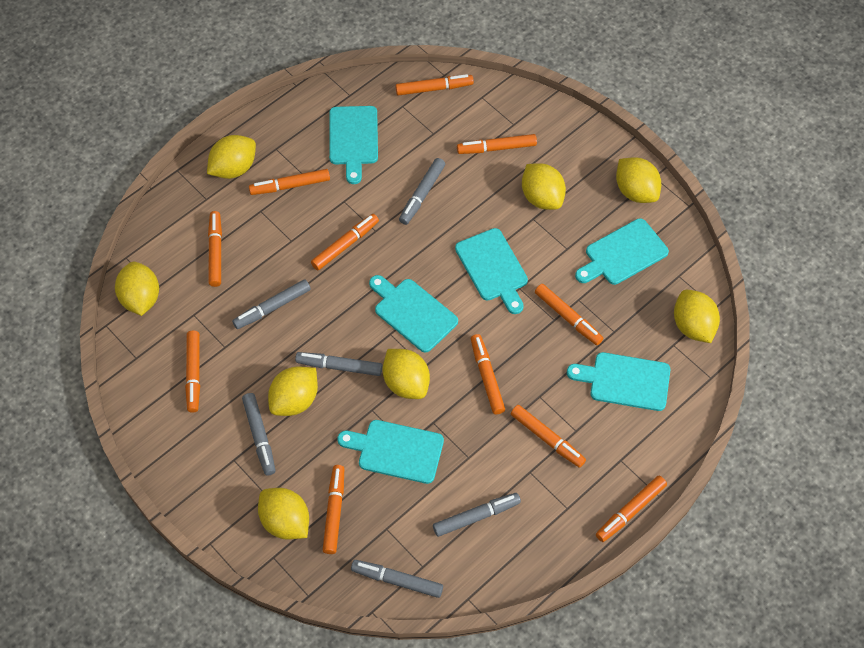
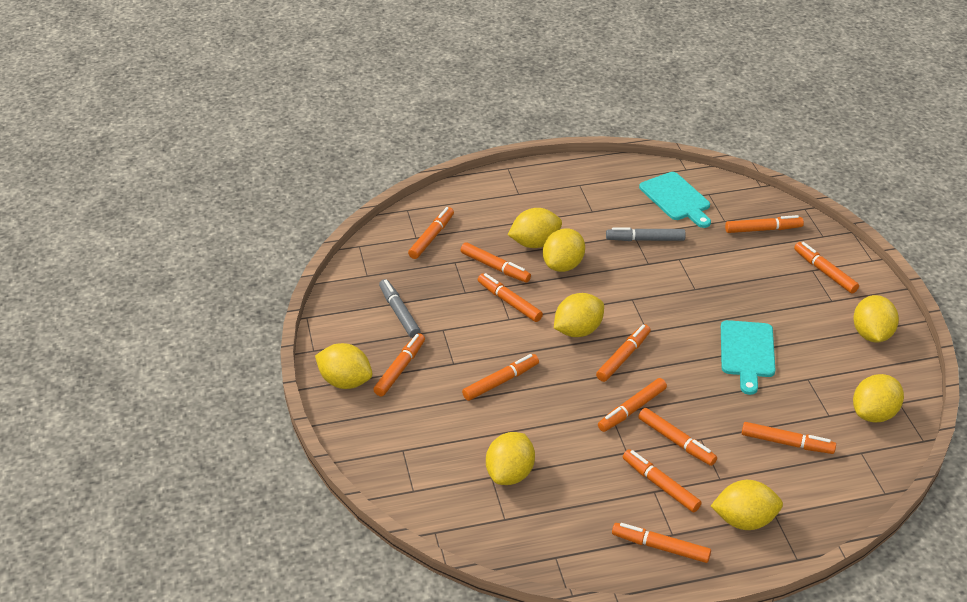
grey marker: [232,279,311,329] [242,393,276,476] [295,352,382,376] [351,560,443,598] [399,158,445,225] [433,493,521,537] = 6 -> [379,279,421,338] [606,227,686,241] = 2
orange marker: [185,330,200,413] [208,211,222,287] [249,169,330,195] [311,214,379,270] [323,465,344,554] [395,74,474,96] [457,134,537,154] [471,334,505,414] [511,405,586,468] [535,284,604,345] [596,476,667,542] = 11 -> [373,333,425,396] [408,207,454,259] [461,243,531,282] [462,354,539,401] [478,273,543,322] [596,324,651,382] [598,378,667,432] [612,523,711,563] [623,449,702,512] [638,408,717,466] [725,215,804,233] [742,422,836,454] [794,242,859,294] = 13
turquoise cutting board: [329,106,378,184] [337,420,444,484] [369,275,458,353] [455,228,528,314] [567,352,670,411] [575,218,669,285] = 6 -> [639,172,711,228] [721,320,775,395] = 2

